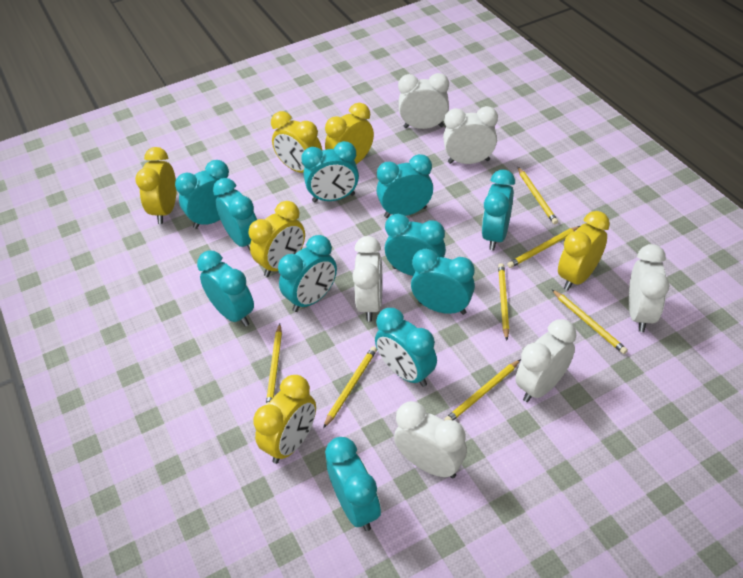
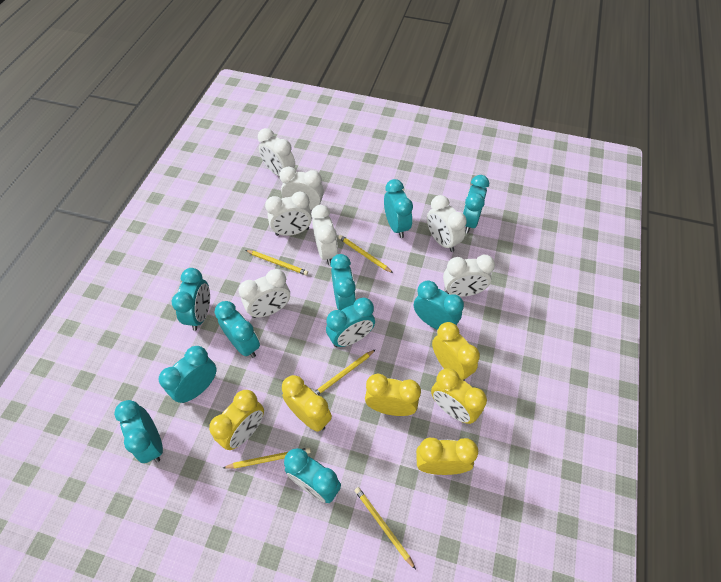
turquoise clock: [175,160,234,229] [197,251,254,327] [213,178,257,250] [278,235,337,312] [301,141,359,202] [325,437,381,531] [375,308,437,387] [377,154,433,218] [385,214,446,276] [411,249,475,315] [481,170,515,250] = 11 -> [114,400,163,463] [159,346,216,403] [172,268,210,331] [215,301,260,358] [284,448,341,503] [326,298,375,347] [330,254,356,310] [384,179,413,238] [414,280,464,330] [463,175,489,234] = 10
white clock: [352,236,382,322] [394,401,467,478] [398,73,449,129] [443,106,498,164] [515,319,577,402] [629,244,669,332] = 6 -> [238,269,290,318] [258,128,295,176] [265,191,312,236] [280,166,324,210] [311,205,338,265] [427,195,467,252] [443,255,495,297] = 7
yellow pencil: [266,324,282,405] [323,346,377,428] [444,359,521,421] [498,263,509,340] [507,226,580,268] [518,167,558,224] [552,290,628,354] = 7 -> [223,448,311,469] [246,250,308,275] [314,349,376,395] [338,235,393,273] [355,487,416,569] = 5

